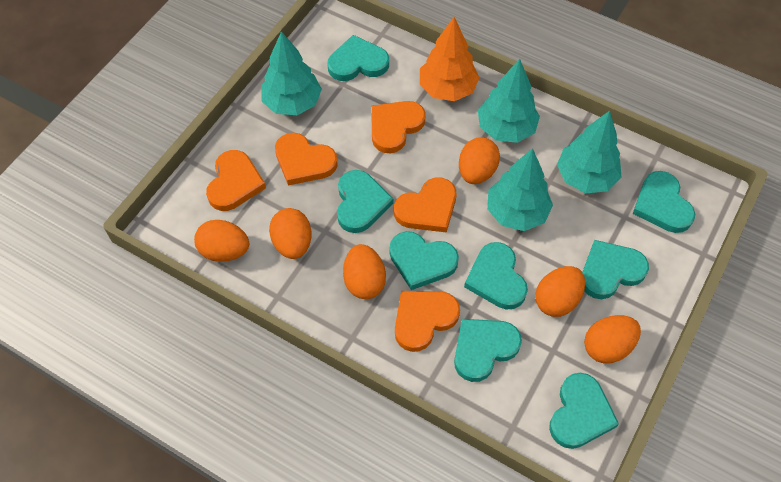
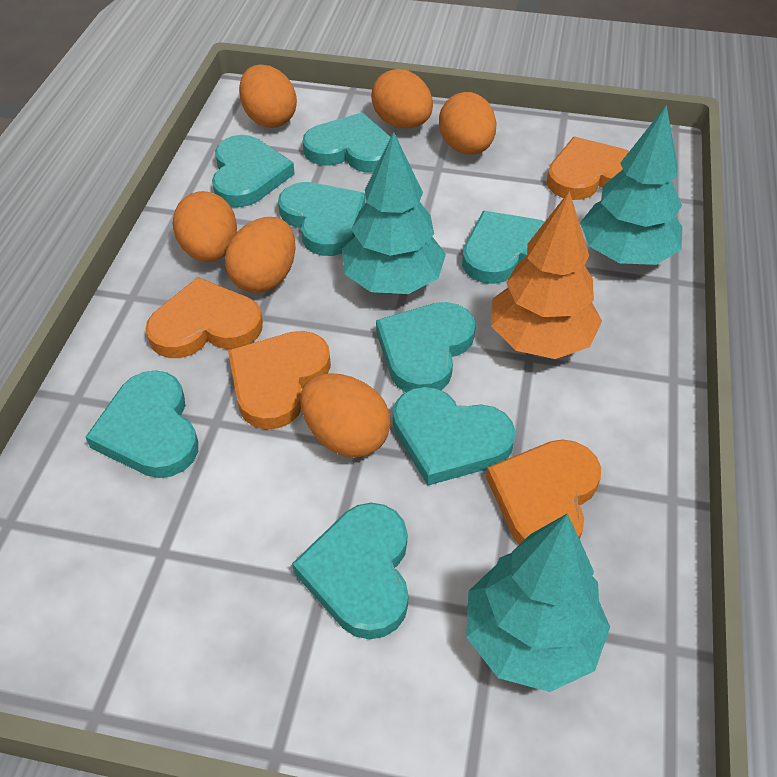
orange heart: [206,150,266,211] [275,133,338,186] [371,101,426,153] [394,177,456,233] [395,291,460,352] = 5 -> [145,277,263,358] [228,331,331,429] [486,439,601,545] [547,137,629,200] = 4
turquoise tree: [261,31,322,115] [478,59,540,143] [487,149,553,231] [557,111,621,193] = 4 -> [342,132,446,294] [466,513,610,692] [580,105,682,265] = 3

